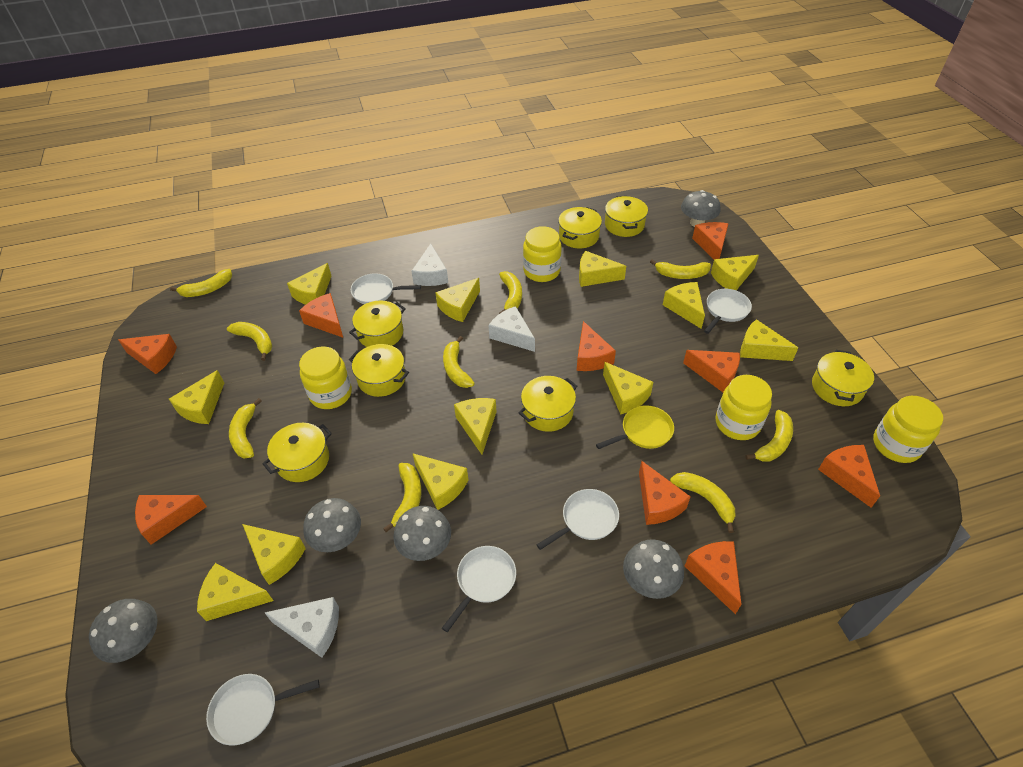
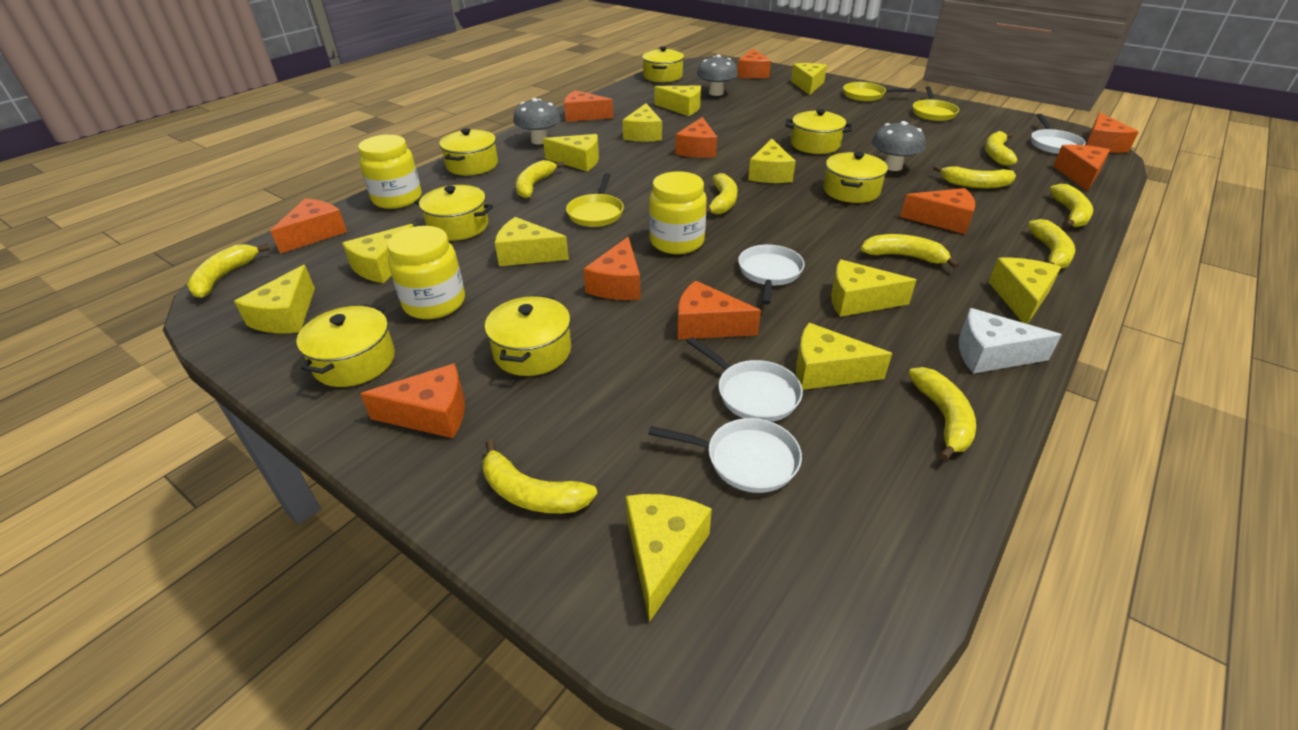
grey mushroom: [89,599,158,663] [303,498,361,552] [393,506,451,561] [623,539,684,599] [681,190,721,227] = 5 -> [513,98,561,144] [697,54,738,96] [872,121,926,171] = 3
orange cheese: [118,334,177,374] [135,495,207,545] [299,293,343,338] [577,321,616,371] [639,461,690,525] [683,350,740,392] [685,541,741,614] [692,222,729,259] [818,445,880,508] = 9 -> [270,199,347,254] [360,363,465,438] [564,90,614,122] [584,237,641,300] [675,117,717,158] [677,280,761,339] [737,49,771,78] [900,188,975,234] [1053,145,1110,191] [1086,112,1138,153] = 10
white cheese: [265,597,339,658] [412,244,448,286] [489,306,535,352] = 3 -> [959,308,1062,374] = 1
white pan: [206,674,320,746] [351,273,421,304] [442,546,516,632] [536,489,619,550] [704,289,752,334] = 5 -> [648,418,802,493] [687,337,803,422] [738,245,805,305] [1031,114,1086,154] = 4
yellow banana: [170,269,232,297] [227,322,273,361] [229,398,262,459] [383,463,421,532] [443,336,475,388] [499,271,522,314] [650,259,711,279] [670,472,736,533] [745,410,793,462] = 9 -> [187,244,270,298] [483,439,597,513] [516,160,565,199] [706,173,738,215] [861,234,960,268] [908,367,976,461] [933,165,1016,189] [985,131,1018,166] [1028,219,1075,268] [1049,184,1093,228] = 10
yellow jar: [299,346,352,409] [523,226,562,282] [715,375,772,440] [873,396,943,463] = 4 -> [358,135,422,209] [387,226,465,319] [649,171,707,254] = 3
yellow pan: [596,405,674,449] = 1 -> [566,173,624,227] [843,82,916,101] [913,86,959,121] = 3

